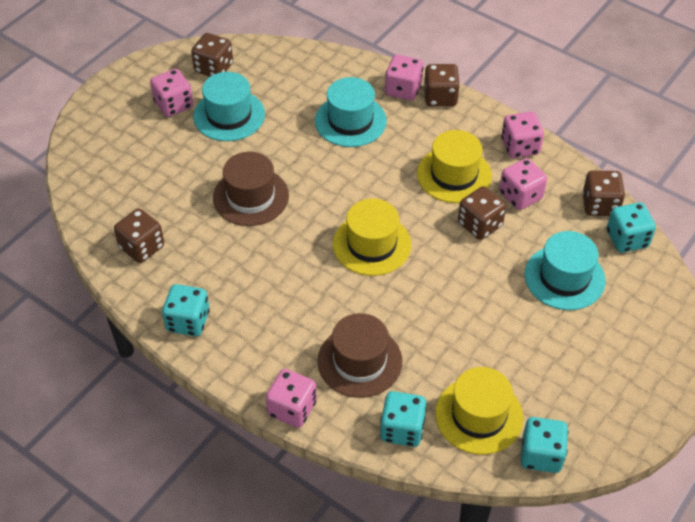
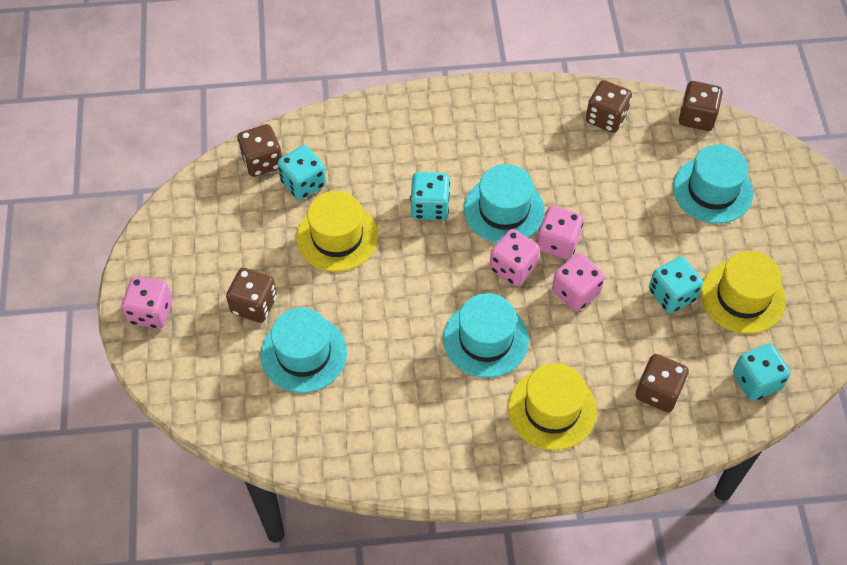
brown hat: [213,152,289,226] [317,313,402,398] = 2 -> none = 0
pink dice: [150,69,193,117] [266,369,317,428] [385,55,423,100] [499,158,547,210] [501,112,544,158] = 5 -> [122,276,173,329] [490,229,540,286] [537,206,583,259] [552,253,605,311] = 4
turquoise hat: [193,72,265,141] [315,77,387,147] [524,231,605,310] = 3 -> [260,308,347,393] [443,293,529,378] [464,164,545,243] [673,145,753,224] = 4

